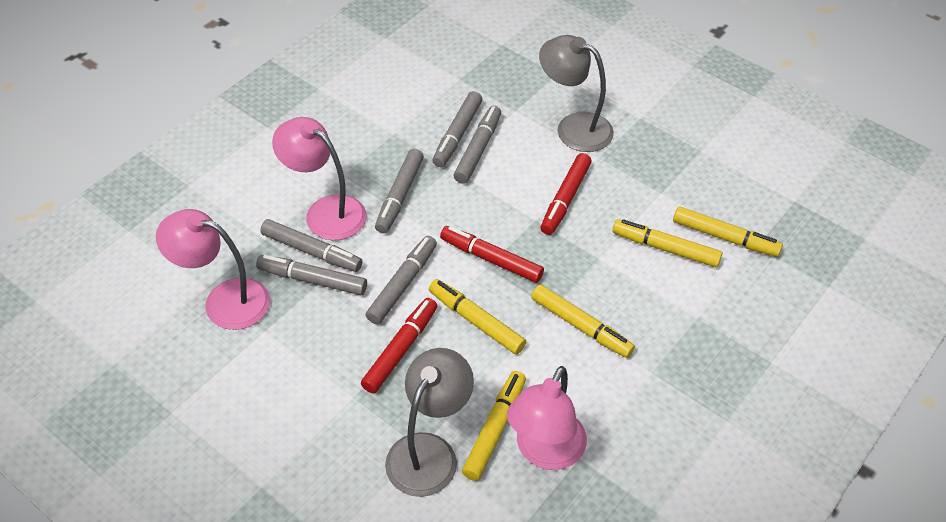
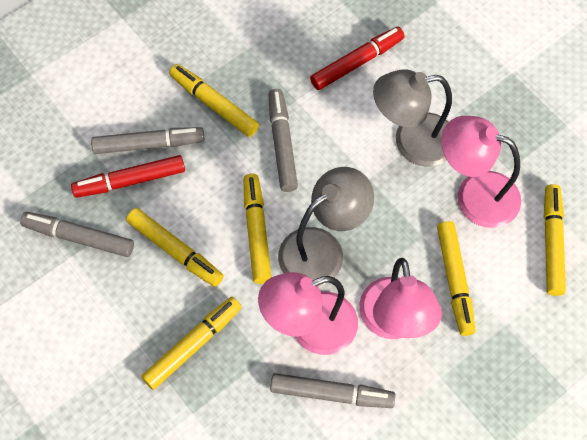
grey marker: [256,255,367,295] [260,219,362,272] [366,236,437,324] [375,149,424,233] [432,91,482,167] [454,106,501,184] = 6 -> [20,212,134,257] [91,127,204,154] [269,89,298,192] [270,373,395,408] = 4
red marker: [361,298,437,393] [440,226,544,283] [540,153,592,235] = 3 -> [71,155,185,198] [310,27,405,90] = 2
yellow marker: [429,279,526,354] [462,371,526,481] [531,284,635,358] [612,219,723,267] [673,206,783,257] = 5 -> [126,208,224,287] [141,297,241,390] [169,64,259,137] [243,173,271,284] [437,221,476,336] [544,184,566,296] = 6

